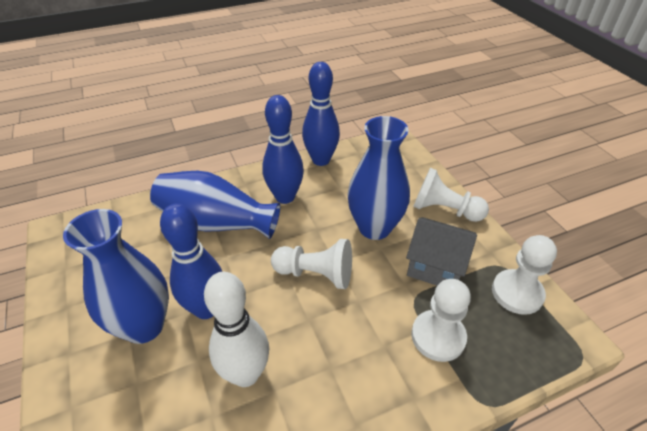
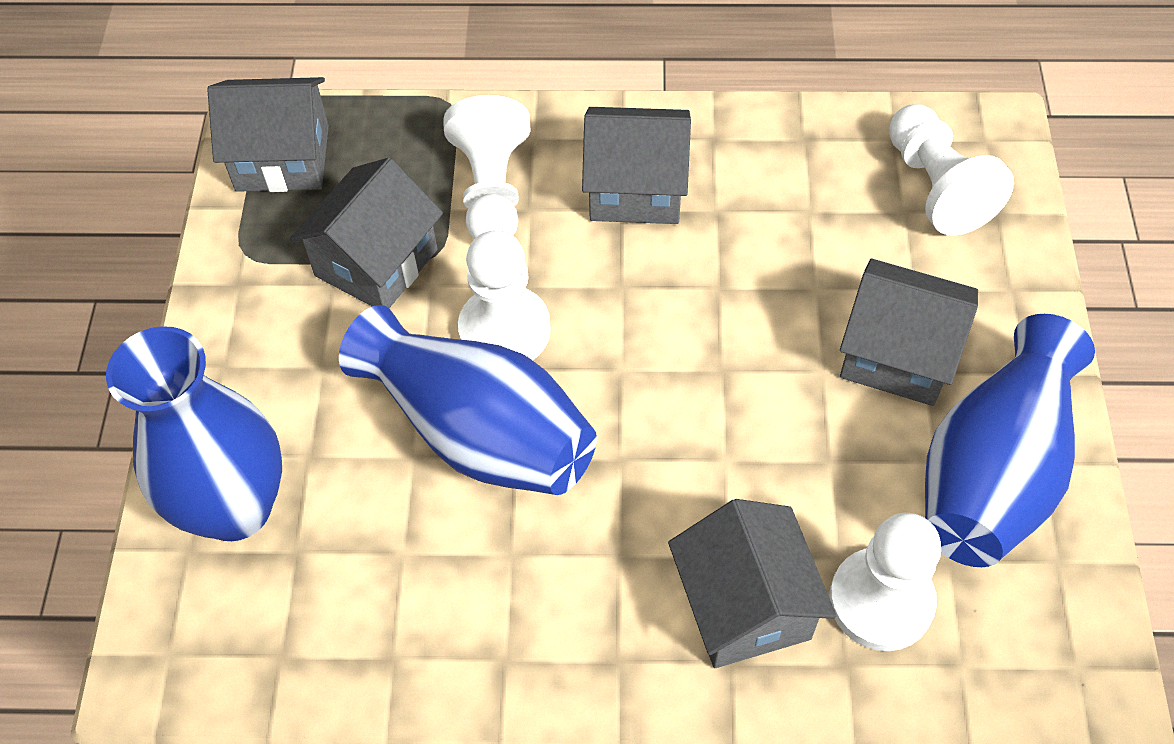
blue bowling pin: [160,203,222,319] [262,95,304,204] [302,62,340,166] = 3 -> none = 0
grey house: [406,217,477,286] = 1 -> [207,77,329,192] [290,158,443,308] [582,107,691,224] [668,499,836,668] [840,259,978,406] = 5
white bowling pin: [204,272,269,387] = 1 -> none = 0

